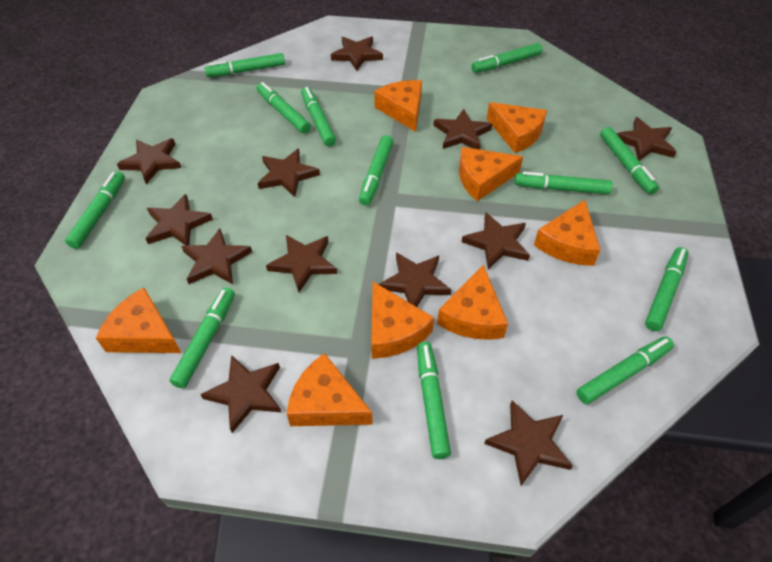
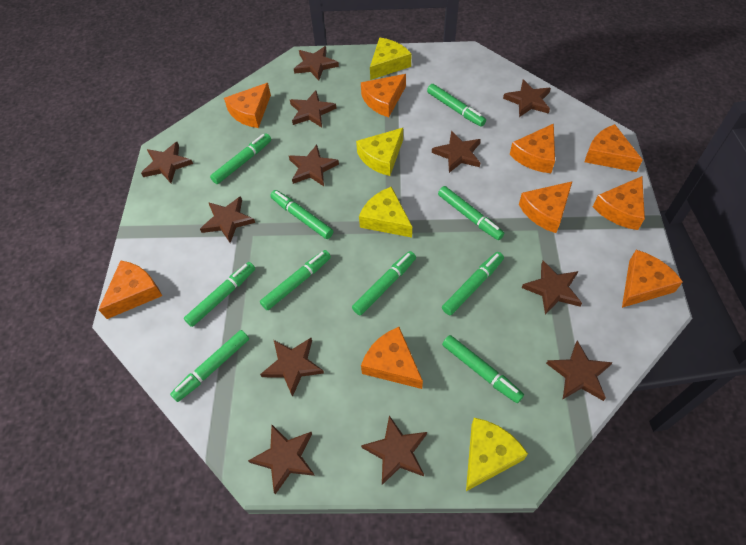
green marker: [65,171,125,249] [169,287,235,388] [204,53,285,77] [257,82,311,134] [301,87,336,147] [359,135,393,205] [417,342,451,459] [472,43,542,73] [515,172,613,194] [576,337,674,404] [600,127,659,194] [645,247,689,331] = 12 -> [170,330,249,402] [184,262,255,327] [210,133,271,184] [260,250,331,310] [270,190,333,239] [352,251,416,315] [427,84,486,127] [438,186,504,240] [442,252,504,315] [442,335,524,403] = 10
orange cheese: [96,287,181,353] [287,353,373,426] [371,282,434,359] [374,80,422,132] [437,265,508,340] [459,147,523,201] [487,102,547,153] [534,200,601,266] = 8 -> [98,260,162,319] [224,83,271,128] [361,74,406,117] [361,327,423,389] [510,123,555,173] [519,181,572,233] [585,124,643,172] [593,176,645,230] [622,250,683,308] = 9
yellow cheese: none = 0 -> [356,128,403,176] [359,186,412,238] [370,38,411,80] [466,418,528,491] = 4

